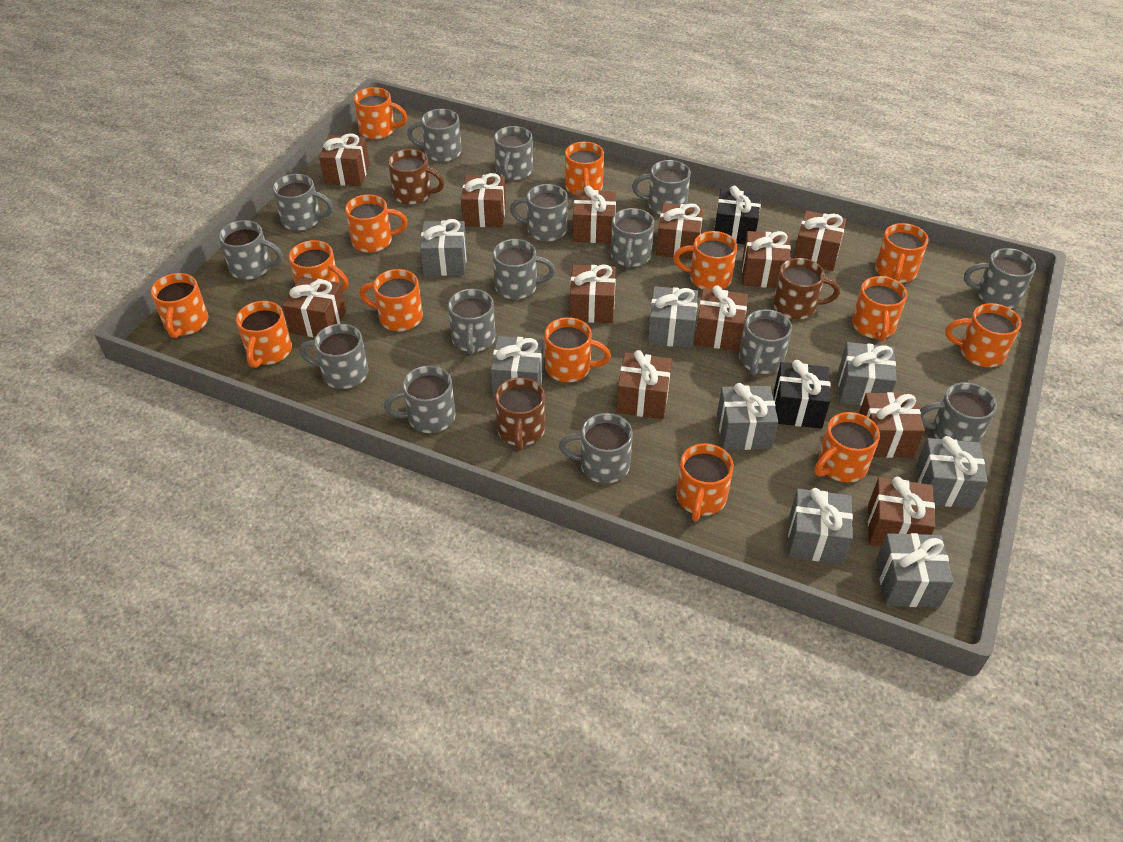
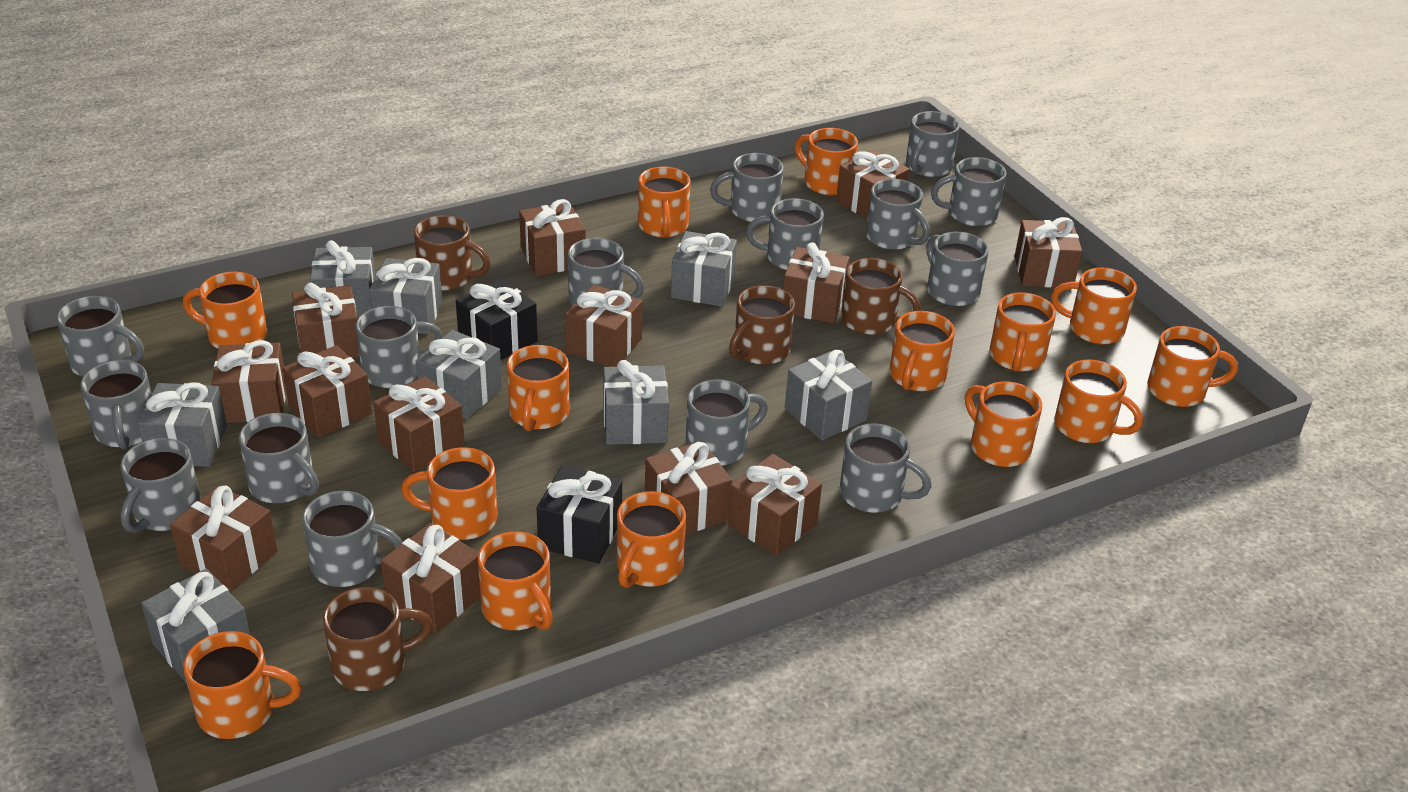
brown gift: [283,277,347,337] [319,133,370,186] [461,173,506,228] [570,265,616,323] [573,185,616,244] [616,350,672,419] [656,203,703,259] [694,285,748,351] [742,231,791,288] [793,211,846,271] [859,392,925,458] [868,477,935,546] = 12 -> [170,485,278,592] [212,340,286,423] [282,345,372,438] [292,283,359,358] [373,376,465,472] [381,523,481,634] [519,199,586,276] [565,284,643,367] [645,441,732,535] [728,454,822,556] [783,242,850,324] [836,150,910,219] [1014,217,1082,287] = 13
brown mug: [388,149,445,205] [495,377,545,451] [773,258,840,320] = 3 -> [323,587,433,691] [414,215,491,291] [729,285,795,365] [841,258,921,335] = 4

